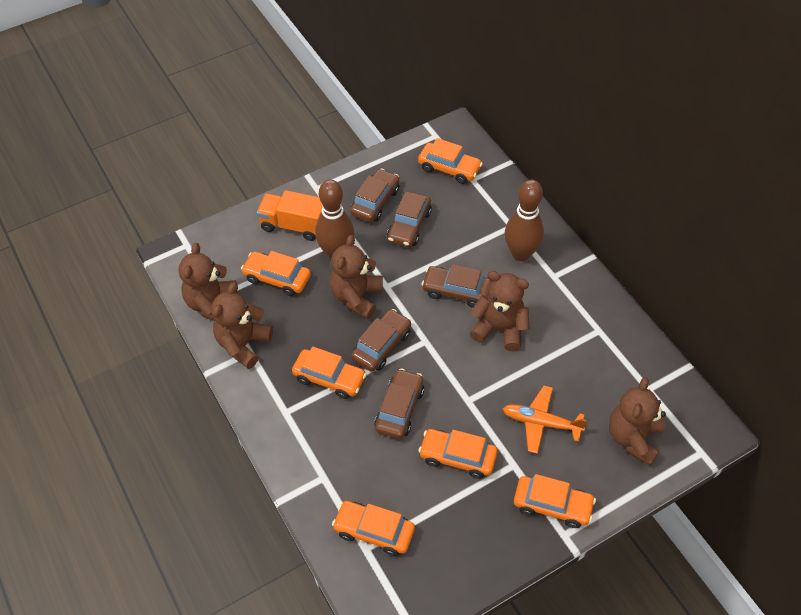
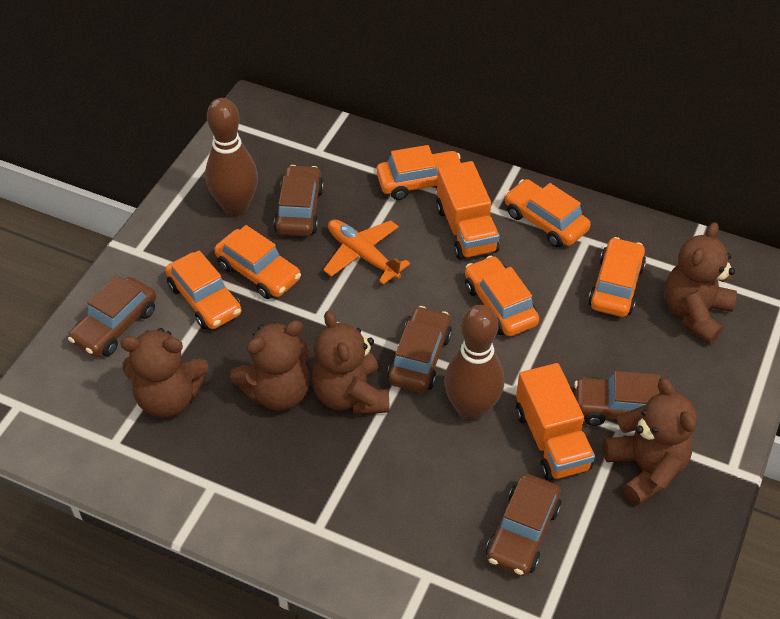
orange truck: [257,190,323,241] = 1 -> [436,161,499,260] [516,363,595,481] = 2

